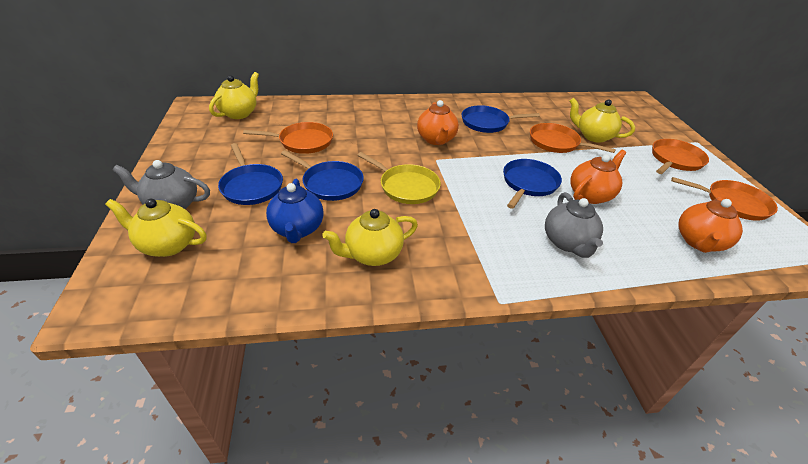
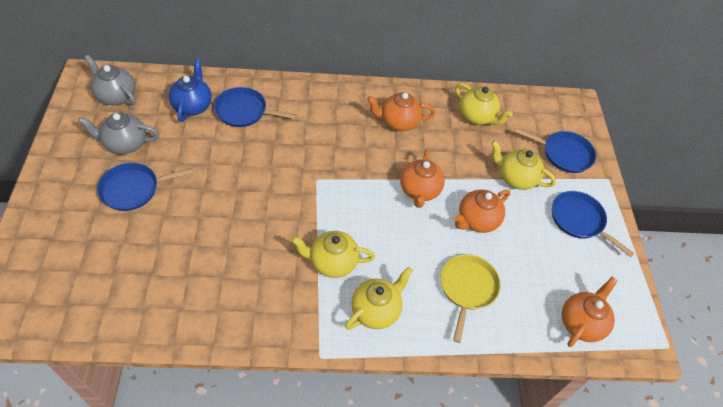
orange pan: [243,122,333,154] [530,123,616,153] [652,139,709,174] [671,177,778,221] = 4 -> none = 0
orange teapot: [417,100,459,145] [571,149,626,204] [678,197,743,253] = 3 -> [367,92,435,131] [400,149,445,208] [454,190,510,233] [562,277,617,347] = 4

